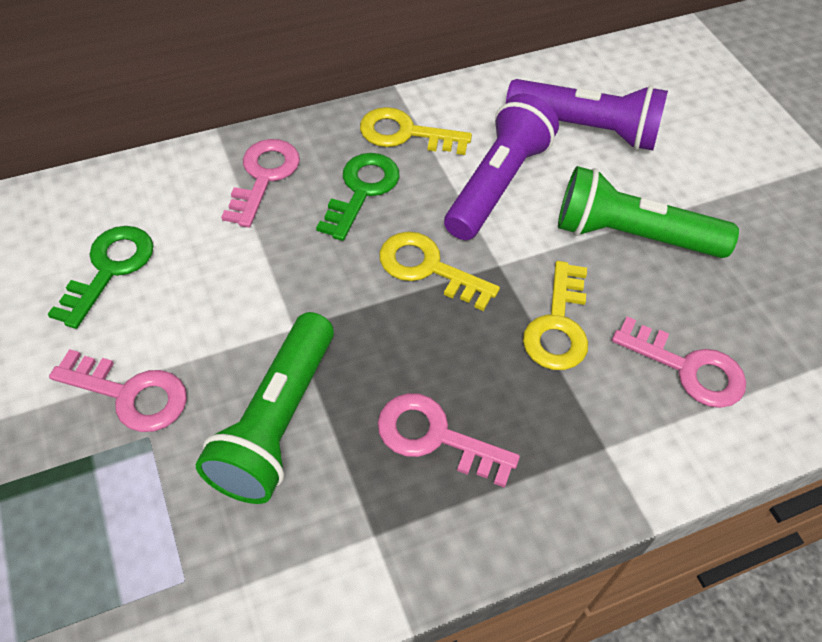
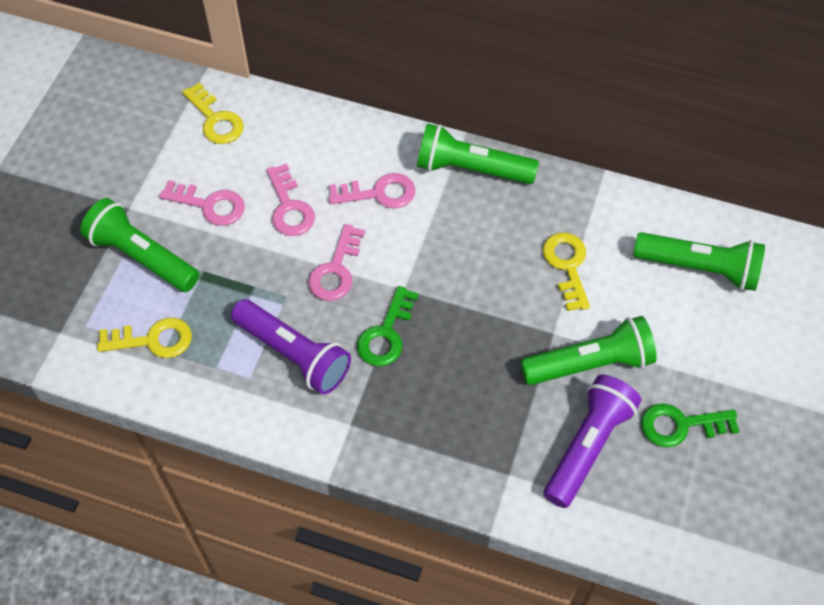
green flashlight: [196,312,334,504] [558,166,739,258] = 2 -> [80,198,199,292] [417,123,539,184] [520,316,657,385] [633,232,765,291] = 4

